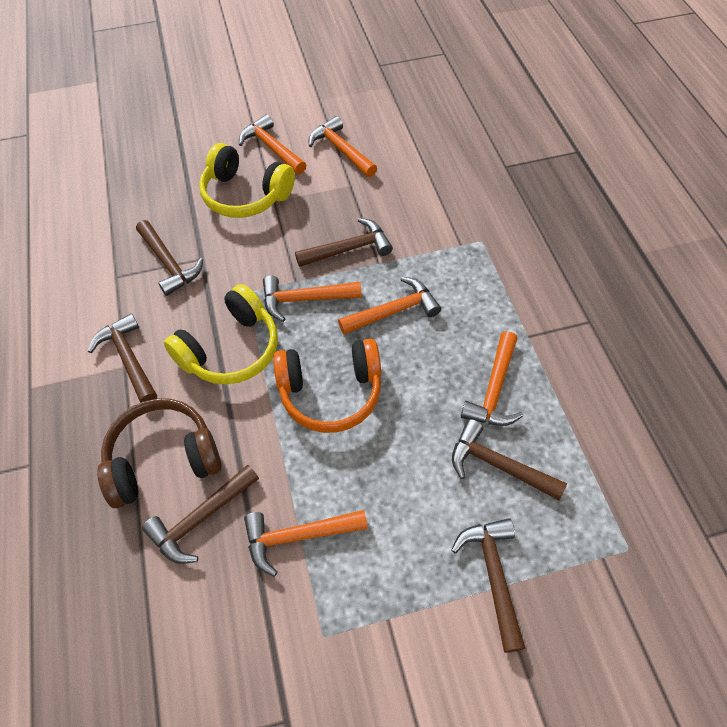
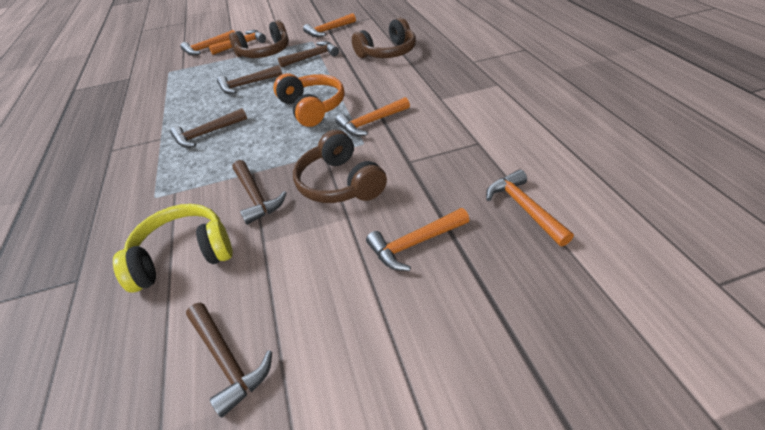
brown hammer: [88,313,157,403] [136,220,203,296] [142,465,259,564] [295,218,393,267] [451,518,525,653] [452,419,567,500] = 6 -> [170,108,247,148] [186,303,272,418] [217,65,282,94] [233,160,287,225] [278,41,339,68] = 5
brown headphones: [98,398,222,508] = 1 -> [229,20,289,58] [293,130,387,203] [352,18,416,58] = 3
yellow headphones: [164,284,278,384] [199,143,295,218] = 2 -> [113,204,233,292] = 1

